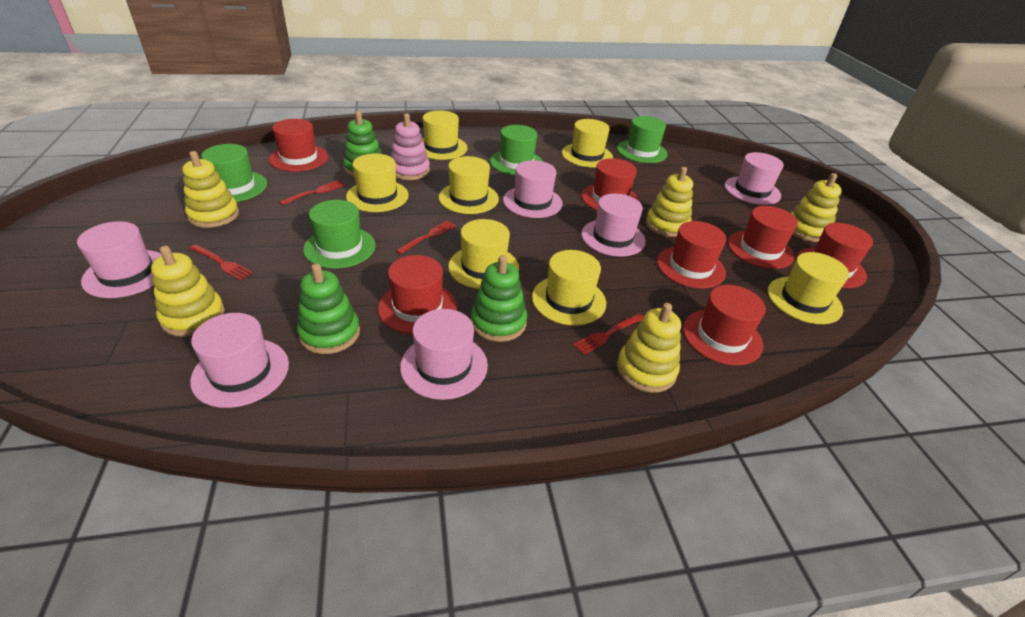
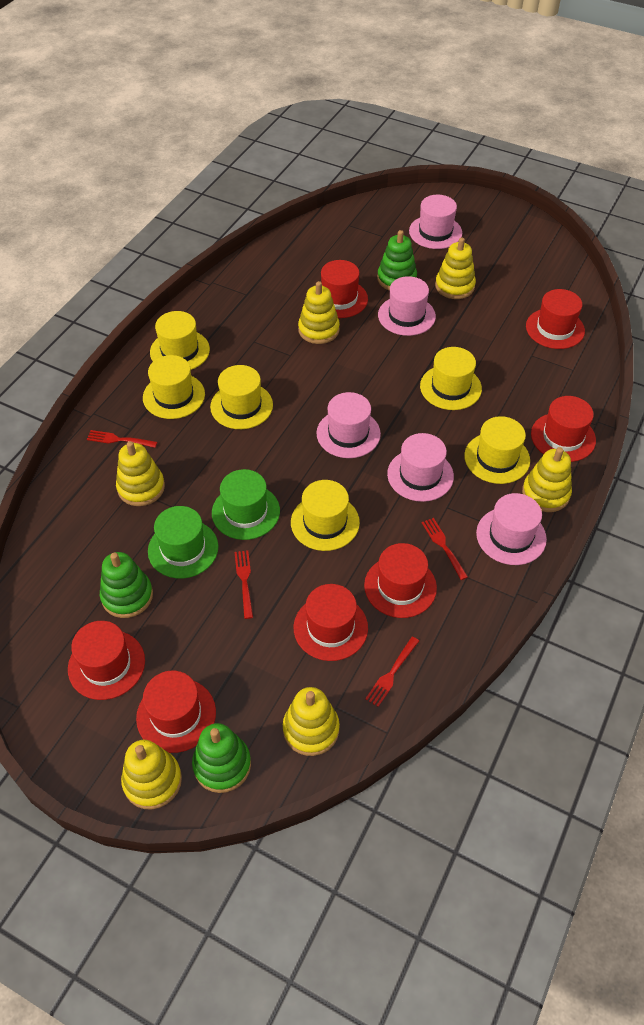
green hat: [201,144,267,202] [303,200,376,268] [490,125,543,175] [617,116,668,163] = 4 -> [148,506,218,579] [212,469,280,540] = 2
pink hat: [77,221,162,298] [190,313,289,408] [400,309,488,400] [503,160,563,218] [581,194,646,257] [725,152,784,205] = 6 -> [316,392,381,458] [378,276,436,336] [387,433,454,502] [409,195,462,249] [476,493,547,565] = 5
pink stacking toy: [390,114,430,180] = 1 -> none = 0
yellow hat: [346,154,409,212] [422,110,468,160] [438,156,499,214] [448,219,519,289] [532,250,606,325] [562,119,613,168] [768,252,849,324] = 7 -> [143,355,205,419] [150,311,210,370] [210,365,273,429] [291,480,360,551] [420,347,482,410] [464,416,530,484] = 6
yellow stacking toy: [151,246,225,337] [182,151,239,228] [617,303,681,393] [646,167,693,237] [791,173,842,242] = 5 -> [116,441,165,506] [121,740,182,810] [283,687,340,756] [298,281,340,344] [435,237,476,299] [522,447,572,512] = 6

